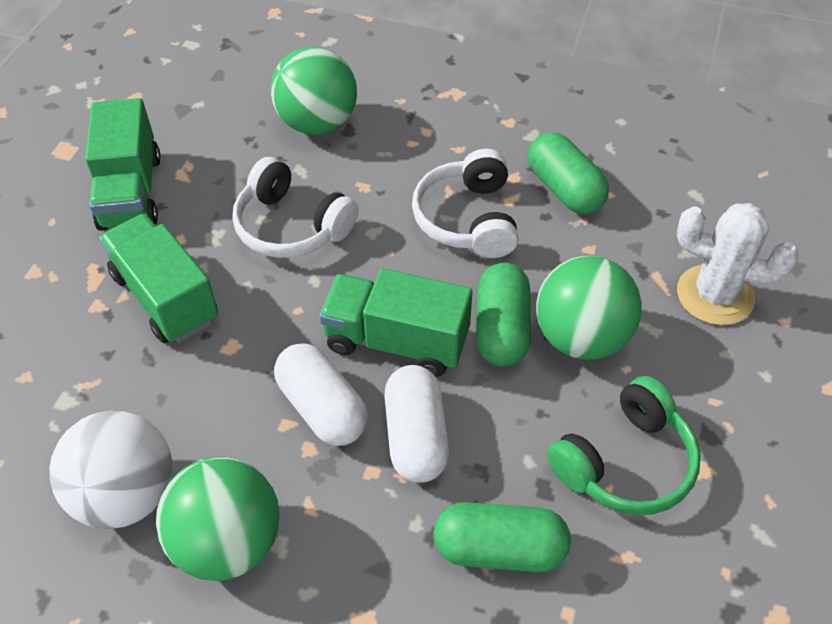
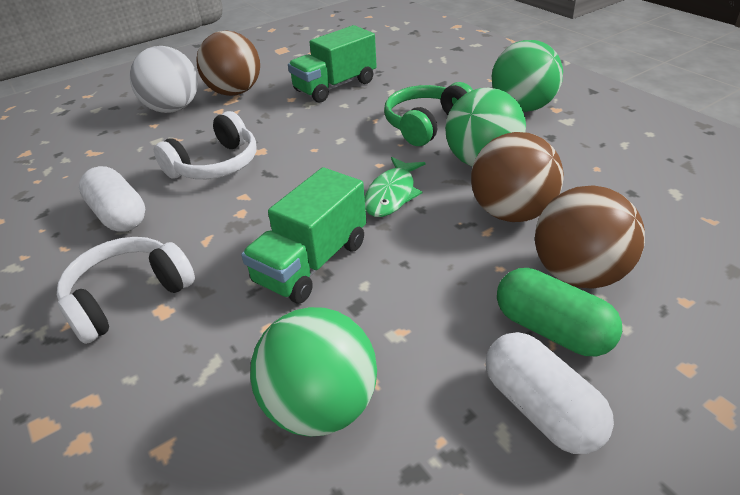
brown ball: none = 0 -> [196,31,260,96] [471,132,564,222] [535,185,645,289] = 3
green capsule: [434,502,571,572] [476,263,531,367] [528,132,609,214] = 3 -> [497,268,622,356] = 1
green fish: none = 0 -> [365,157,425,217] = 1
green truck: [85,98,161,231] [99,214,218,343] [319,268,472,377] = 3 -> [241,167,366,304] [288,25,377,103] = 2
white cactus: [677,203,799,325] = 1 -> none = 0

